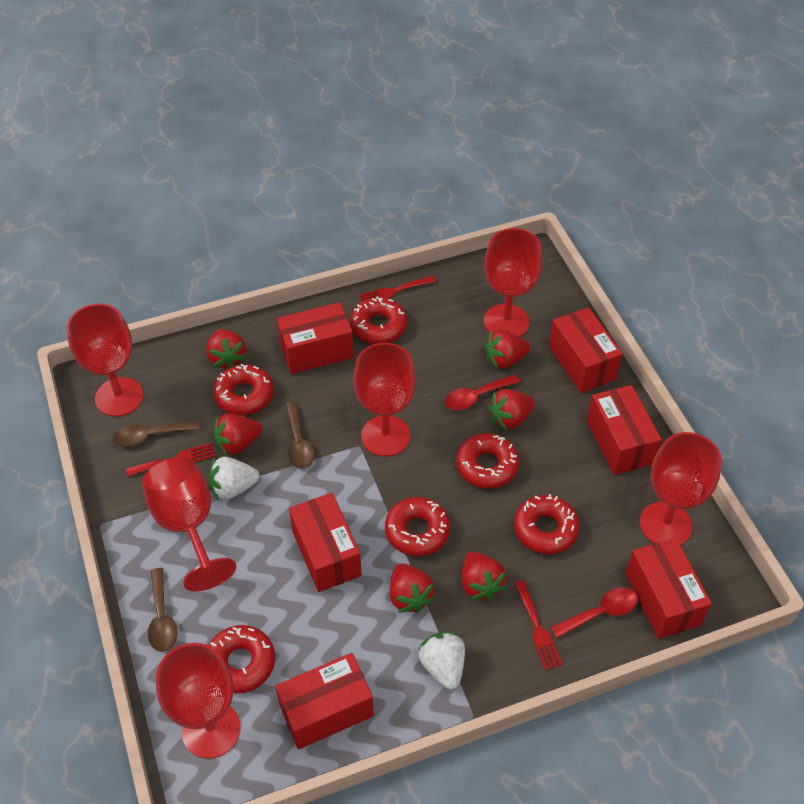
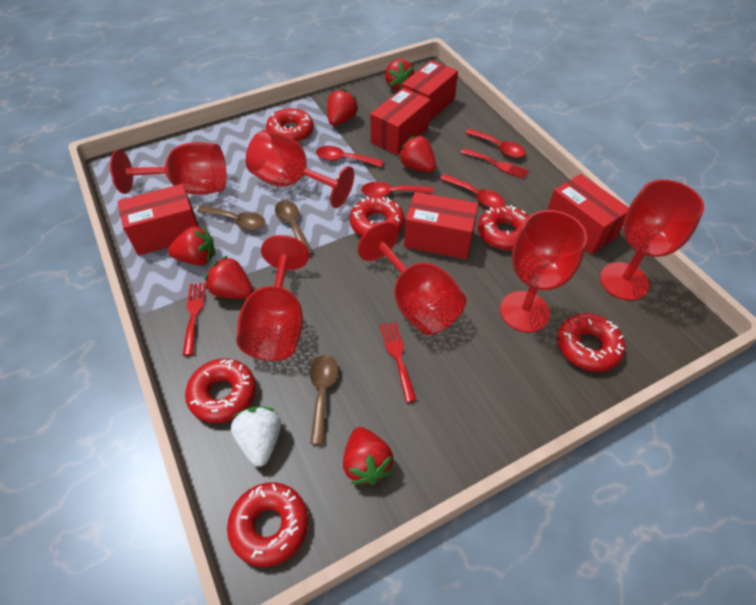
red box: [275,653,374,750] [277,302,354,374] [289,493,362,592] [549,307,623,393] [587,385,662,475] [625,537,712,639] = 6 -> [118,184,198,255] [370,88,431,155] [402,60,458,122] [404,192,479,259] [547,174,629,255] = 5
red spoon: [444,374,520,410] [550,587,638,638] = 2 -> [316,146,384,167] [361,182,434,197] [440,174,505,207] [465,128,526,158] = 4
white strawberry: [209,457,259,500] [418,632,465,690] = 2 -> [231,407,281,467] = 1

